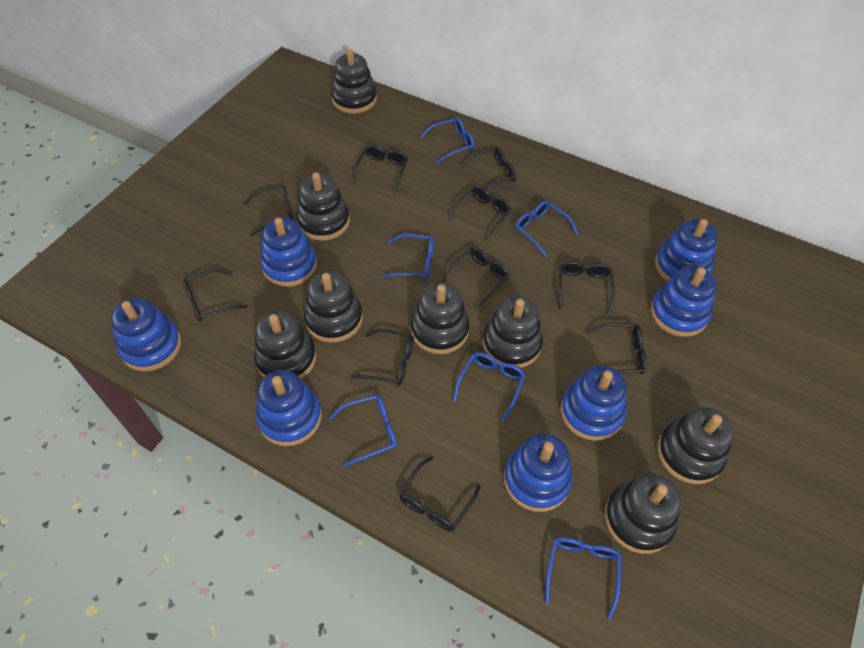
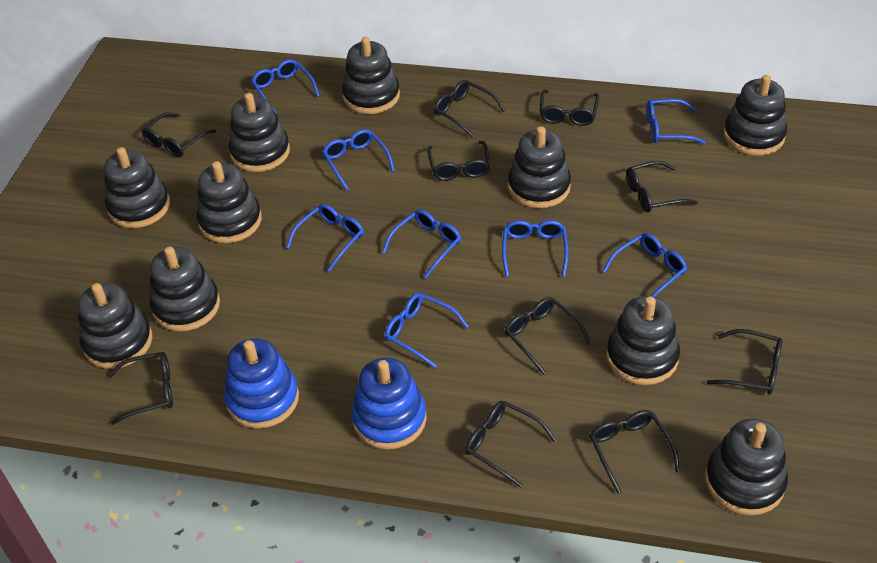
black stacking toy: [254,311,316,379] [296,172,350,241] [304,271,363,343] [331,49,377,114] [411,282,470,354] [483,296,543,368] [604,474,681,554] [657,407,734,484] = 8 -> [78,283,152,369] [104,147,170,228] [150,247,220,331] [196,161,262,243] [228,93,290,172] [342,37,400,114] [508,126,571,208] [606,296,680,385] [705,419,788,516] [723,75,787,156] = 10
blue glasses: [329,395,397,467] [381,234,434,280] [421,117,474,164] [453,352,525,422] [515,201,578,258] [545,537,621,620] = 6 -> [251,59,320,114] [286,204,364,272] [322,129,395,190] [382,209,461,278] [385,293,469,368] [502,220,569,277] [602,233,687,297] [647,99,706,144] = 8
blue stacking toy: [111,298,182,371] [256,370,322,446] [260,217,317,287] [504,433,573,512] [560,365,626,441] [651,266,716,337] [655,219,718,282] = 7 -> [224,338,299,428] [351,358,427,449] = 2

